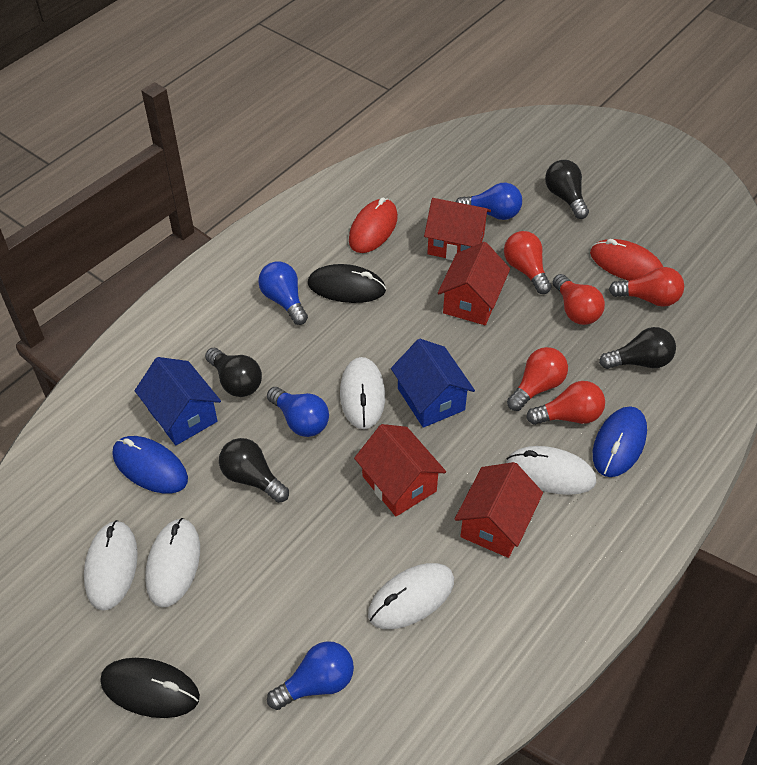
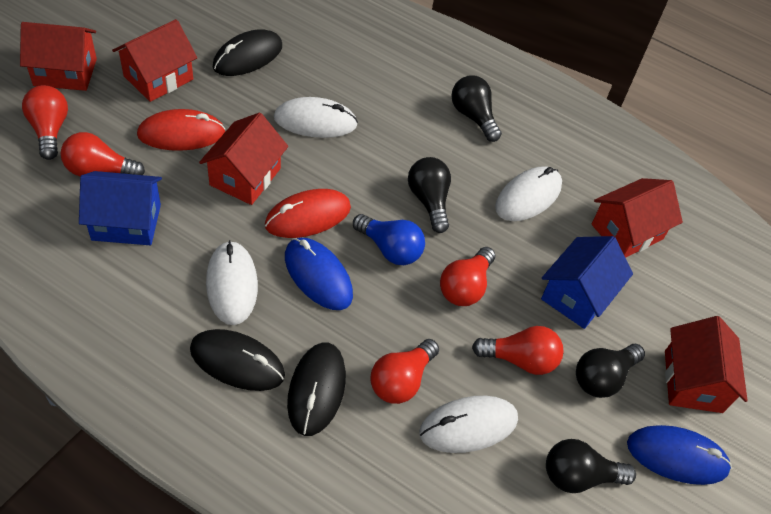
black mouse: [100,658,200,718] [308,264,386,303] = 2 -> [190,329,285,391] [213,29,282,76] [287,343,346,436] = 3
blue light bulb: [258,262,308,325] [267,387,329,437] [267,641,354,710] [456,183,522,220] = 4 -> [353,214,425,265] = 1
red house: [354,424,446,516] [424,198,491,260] [438,242,510,325] [455,462,543,558] = 4 -> [20,22,97,91] [112,19,197,102] [199,113,288,205] [592,178,683,258] [665,316,748,413] = 5
white mouse: [84,520,138,611] [145,518,200,608] [340,357,385,429] [368,563,454,629] [506,446,596,495] = 5 -> [206,240,258,325] [274,97,358,138] [419,396,518,453] [495,166,562,221] = 4

